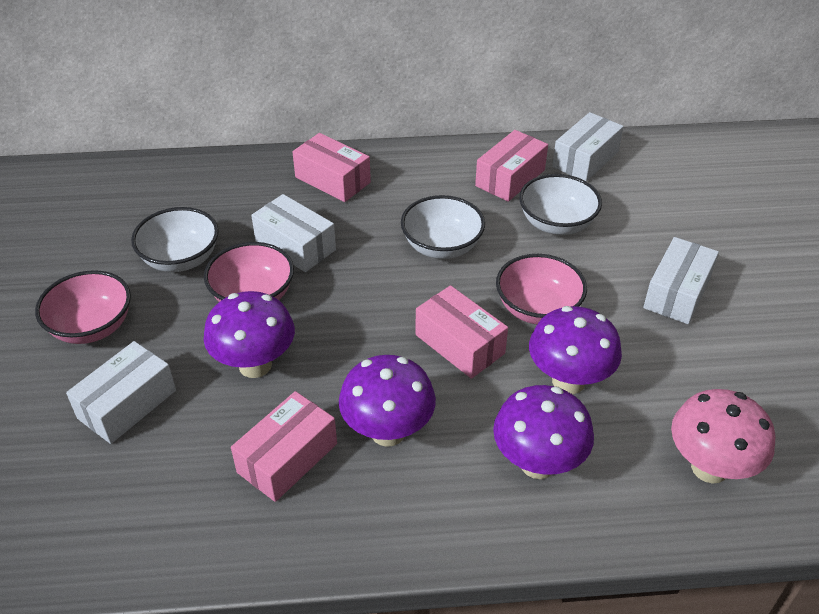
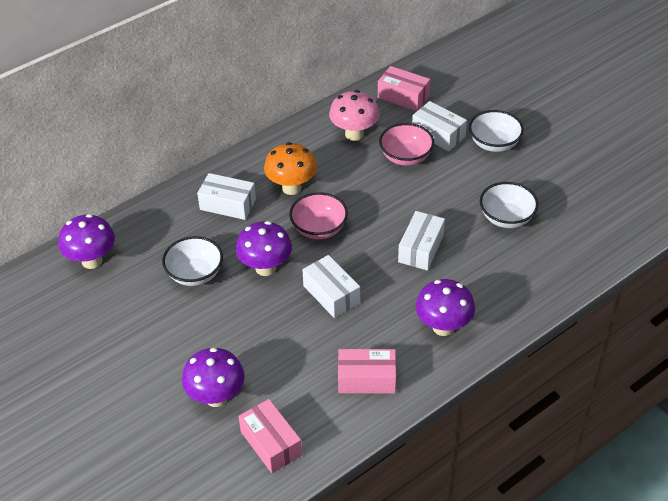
orange mushroom: none = 0 -> [264,142,317,195] = 1
pink bowl: [35,270,131,344] [204,242,294,302] [496,254,587,324] = 3 -> [289,192,348,239] [379,123,434,166] = 2
pink box: [231,391,337,502] [292,133,371,202] [416,285,508,379] [475,130,548,202] = 4 -> [239,399,302,473] [338,349,396,394] [378,66,430,111] = 3

